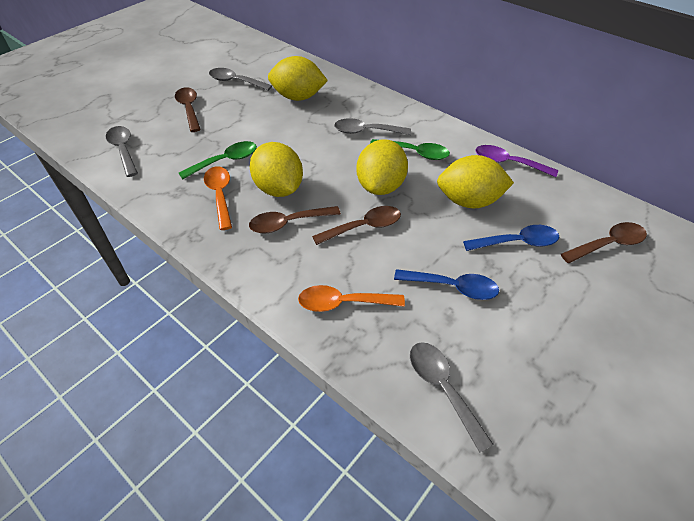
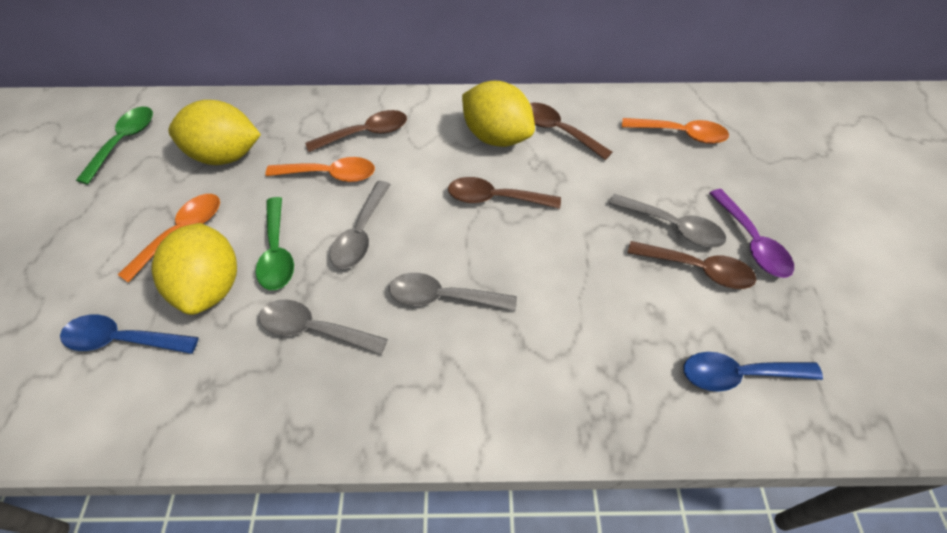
orange spoon: [204,166,232,230] [298,285,405,312] = 2 -> [118,194,220,283] [266,157,375,182] [622,118,729,144] = 3
yellow lemon: [250,142,303,197] [268,56,328,101] [357,139,408,195] [437,155,514,208] = 4 -> [151,223,237,315] [168,100,261,165] [462,81,535,147] = 3

